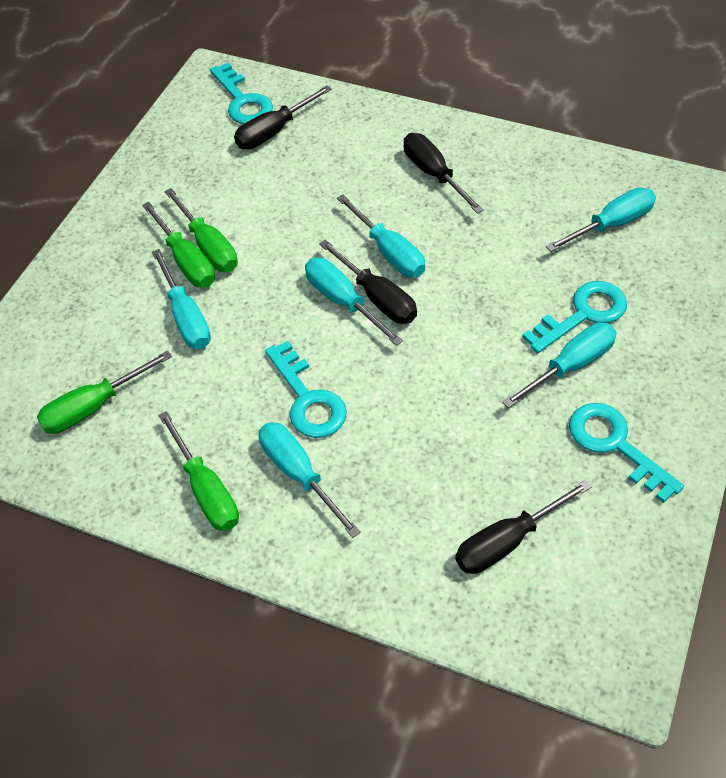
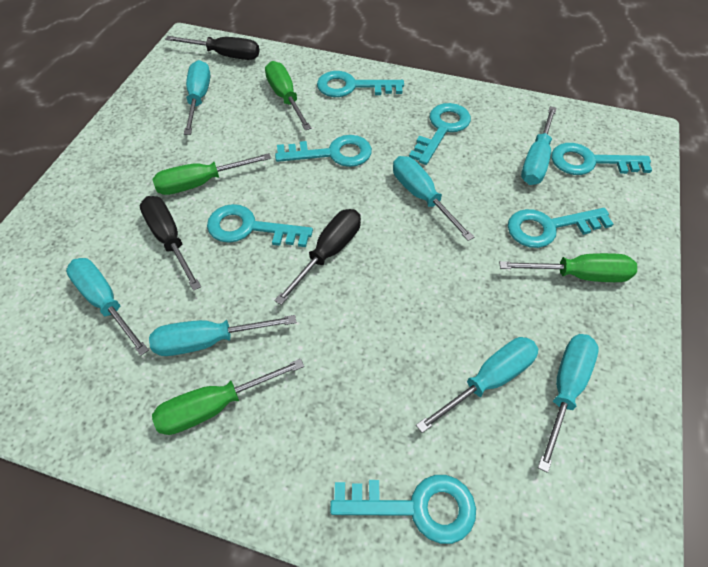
black screwdriver: [234,85,332,150] [319,239,417,324] [404,133,484,214] [455,480,591,574] = 4 -> [140,196,201,291] [165,36,260,60] [274,209,361,305] = 3
turquoise key: [210,63,273,124] [265,341,347,438] [522,281,627,353] [569,403,684,503] = 4 -> [207,204,313,247] [275,135,372,167] [317,71,404,97] [330,475,476,544] [409,103,471,165] [508,208,613,248] [551,143,652,175] = 7
turquoise screwdriver: [152,249,211,349] [259,422,361,538] [305,258,403,346] [337,194,425,277] [502,322,617,408] [546,187,656,252] = 6 -> [66,258,149,356] [149,315,296,356] [184,60,210,135] [393,156,474,241] [416,337,538,433] [521,106,557,185] [538,334,599,473] = 7

